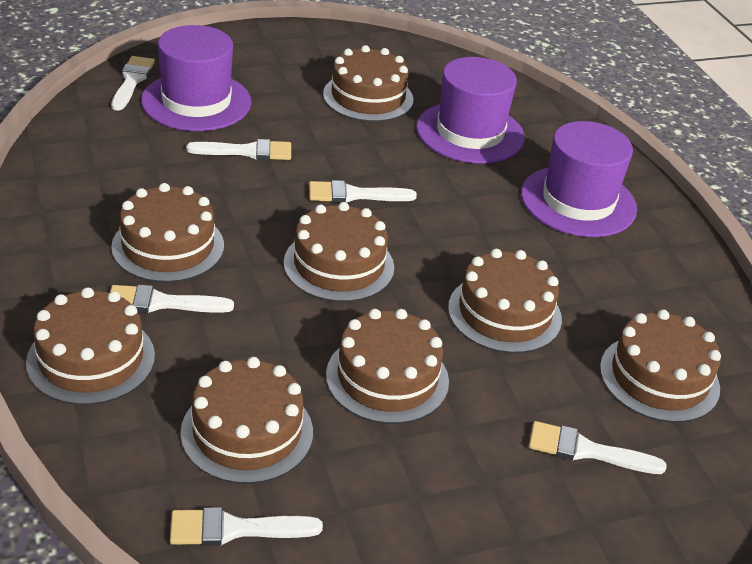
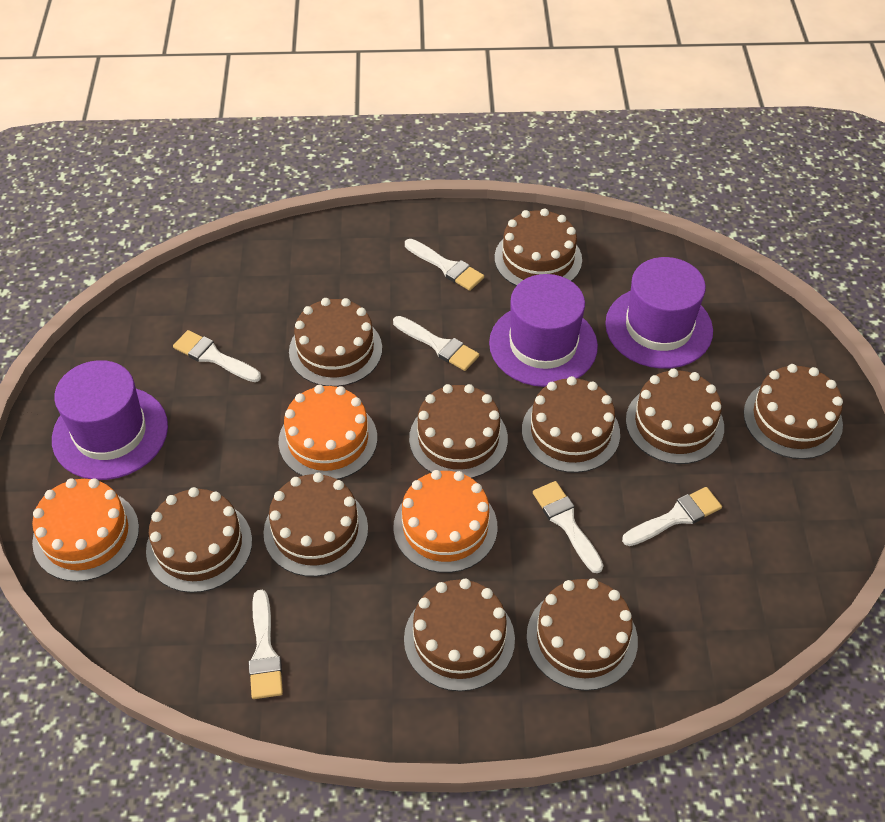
brown cake: [26,287,155,405] [111,183,224,282] [180,357,313,484] [284,202,394,302] [323,45,413,122] [326,309,449,424] [448,249,562,353] [600,310,721,423] = 8 -> [146,487,252,593] [263,473,368,577] [289,298,382,387] [404,579,515,691] [409,384,508,478] [495,208,582,286] [522,376,620,473] [527,578,638,691] [626,369,724,464] [744,364,843,459] = 10
orange cake: none = 0 -> [32,478,139,582] [279,385,377,480] [393,470,498,573] = 3

